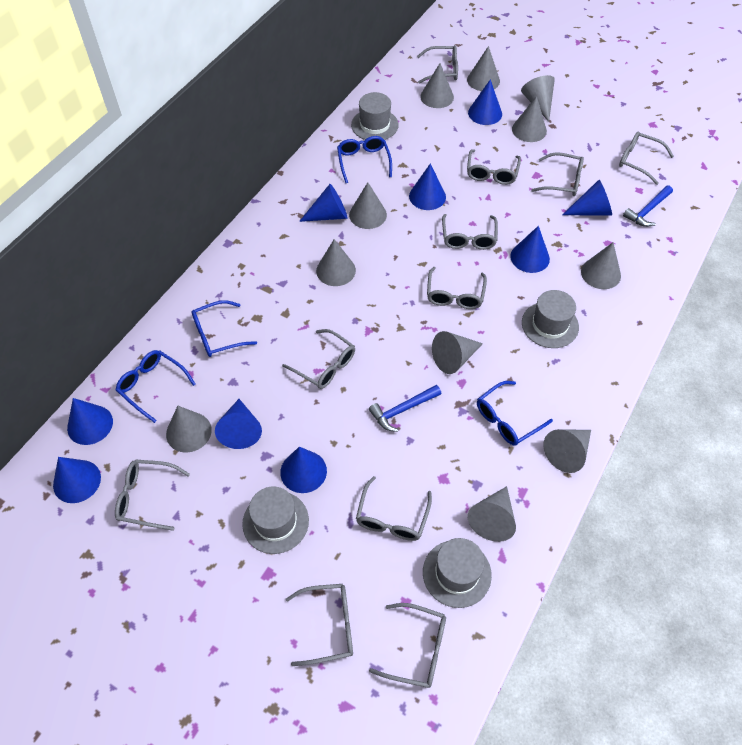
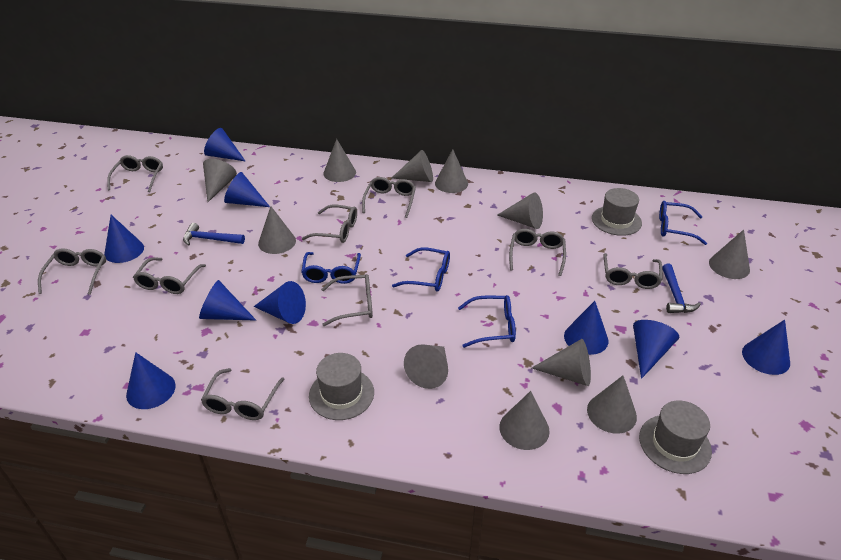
grey glasses: [115,460,190,531] [282,329,355,389] [286,584,353,666] [356,476,432,541] [369,603,446,688] [417,45,458,84] [427,267,487,309] [442,214,498,250] [467,149,521,185] [531,152,584,196] [619,132,674,185] = 11 -> [38,248,106,295] [107,155,163,192] [133,257,206,294] [201,368,284,420] [302,205,357,243] [321,274,373,326] [362,177,416,218] [509,229,566,276] [604,253,663,289] = 9
grey hat: [242,487,309,554] [351,92,399,140] [423,538,492,608] [522,290,579,348] = 4 -> [309,353,374,420] [592,188,642,236] [639,400,712,474] = 3

